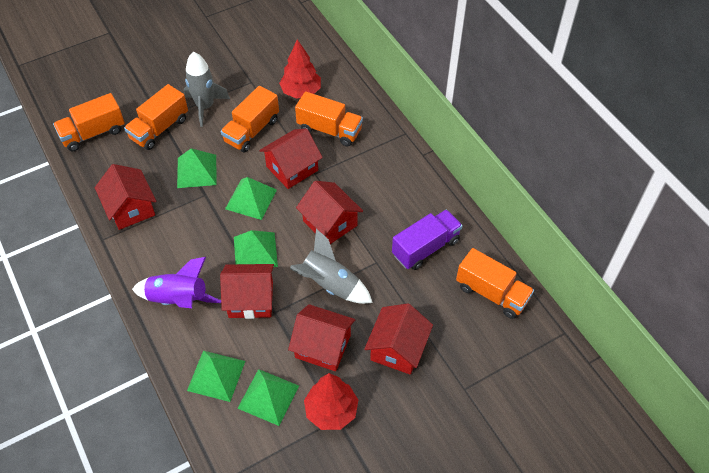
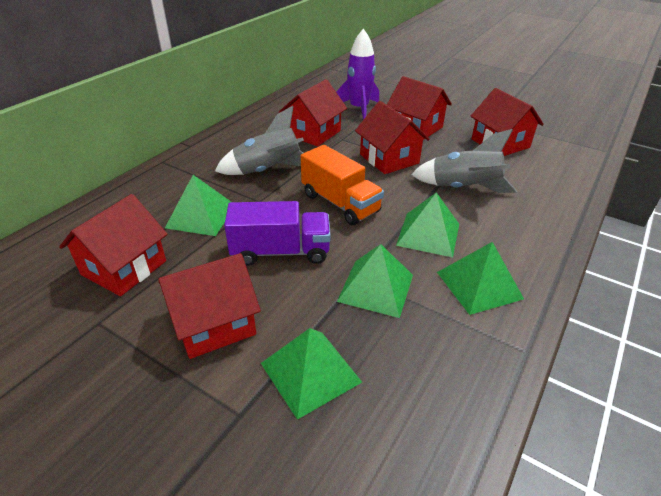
orange truck: [53,93,125,151] [124,84,188,150] [221,86,279,152] [295,91,363,147] [456,248,534,319] = 5 -> [301,145,384,225] = 1
red tree: [279,39,321,99] [304,373,358,430] = 2 -> none = 0

